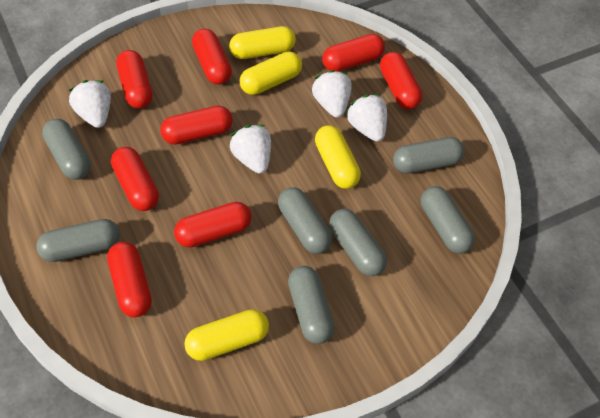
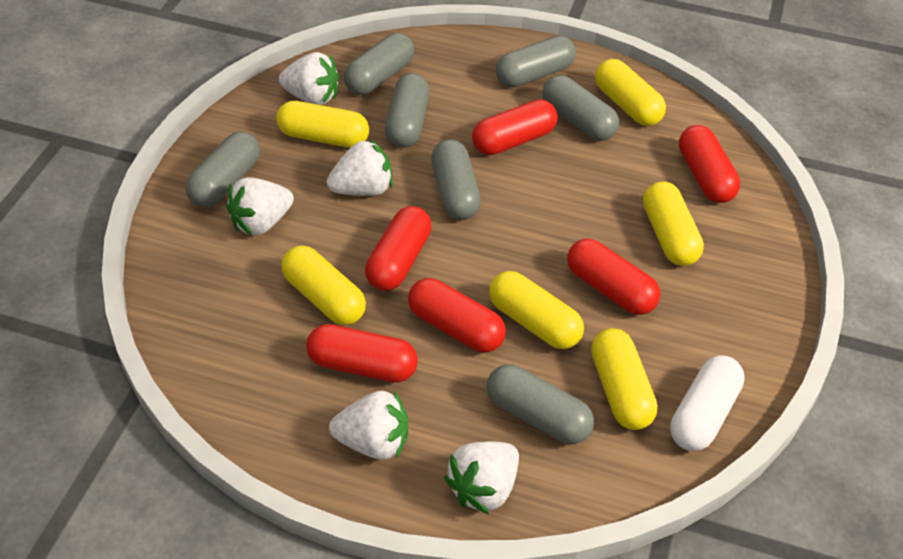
red capsule: [107,242,152,317] [111,147,159,211] [116,50,153,109] [160,106,233,145] [174,202,252,248] [192,29,232,84] [322,34,385,72] [380,52,422,109] = 8 -> [306,324,418,383] [365,206,432,290] [408,278,506,352] [472,99,558,155] [567,239,661,315] [679,125,740,203] = 6
white capsule: none = 0 -> [670,355,745,451] = 1
white strawberry: [69,80,111,128] [229,125,271,174] [312,70,352,118] [346,94,387,142] = 4 -> [226,177,294,236] [279,52,339,105] [327,139,392,196] [329,390,408,460] [444,441,519,514] = 5
yellow capsule: [184,309,269,361] [229,26,296,59] [239,51,302,95] [315,125,361,189] = 4 -> [276,101,369,148] [281,245,366,325] [489,271,584,349] [591,328,658,430] [595,59,666,126] [643,182,704,266] = 6

